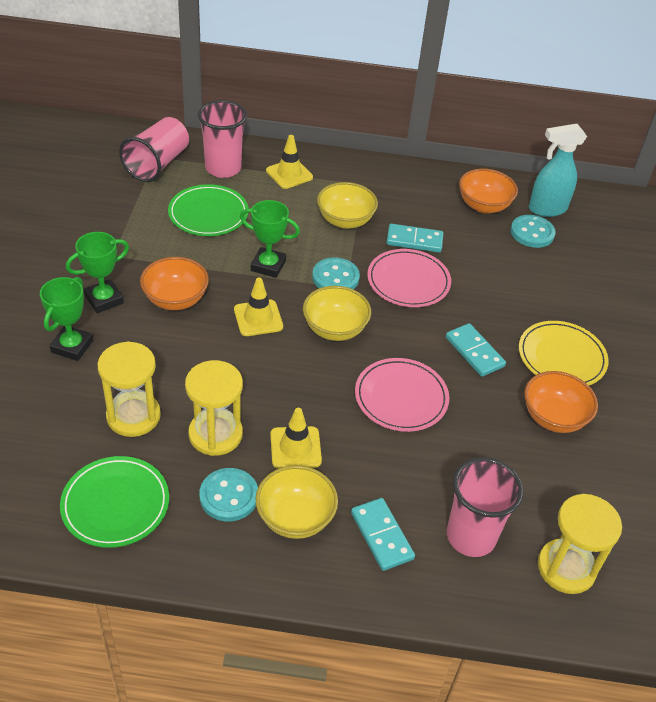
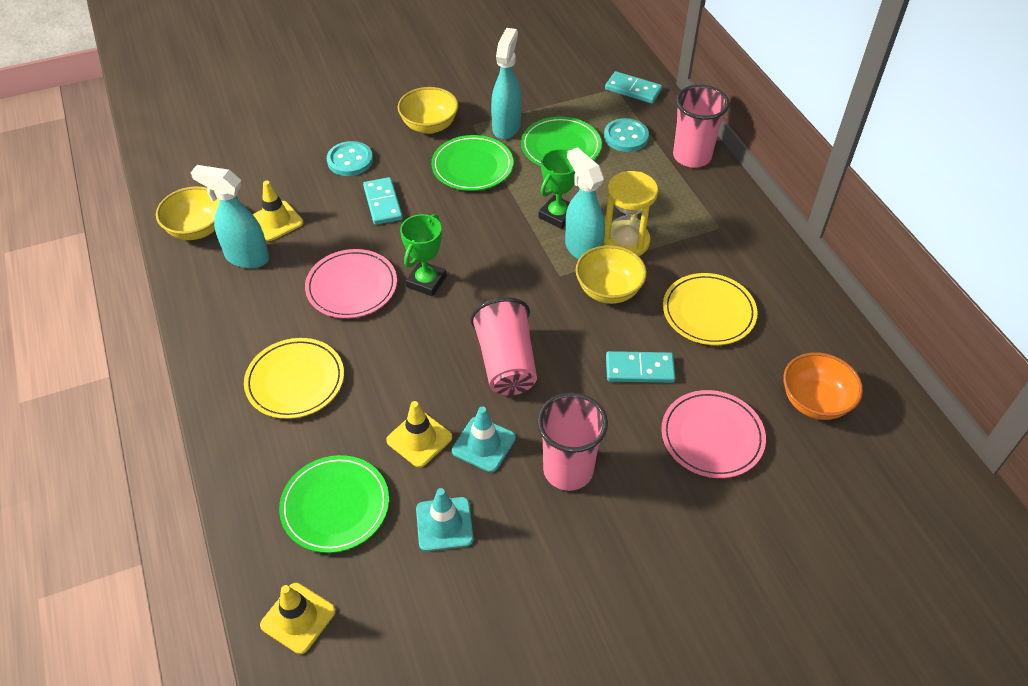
green plate: [60,456,169,548] [168,184,248,236] = 2 -> [279,455,389,553] [431,135,513,191] [521,116,602,166] = 3
green trophy: [40,277,93,361] [66,232,129,313] [240,200,300,278] = 3 -> [400,214,446,296] [538,149,575,229] = 2
orange bowl: [140,257,209,310] [459,169,518,213] [524,371,598,433] = 3 -> [783,352,863,420] = 1
turquoise button: [199,468,258,522] [312,258,360,290] [511,215,555,248] = 3 -> [327,141,373,176] [604,118,649,152] = 2
turquoise spray bottle: [529,124,587,217] = 1 -> [190,165,269,268] [491,28,522,139] [565,147,605,260] = 3
turquoise traffic cone: none = 0 -> [416,488,474,551] [452,407,516,472] = 2
yellow hourglass: [97,341,161,437] [185,360,243,456] [538,494,622,594] = 3 -> [604,171,658,256] = 1
yellow plate: [519,321,609,386] = 1 -> [244,338,344,419] [663,273,757,345] = 2

